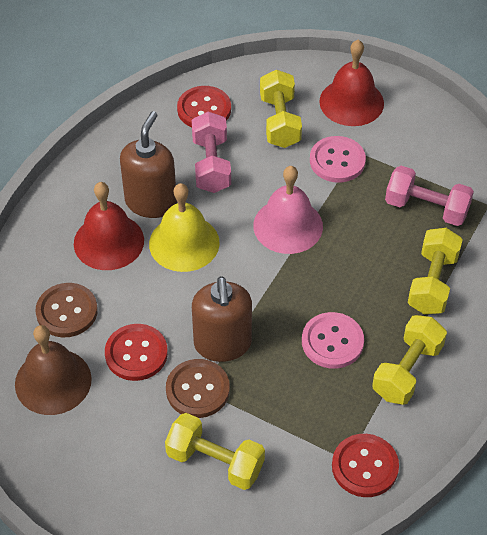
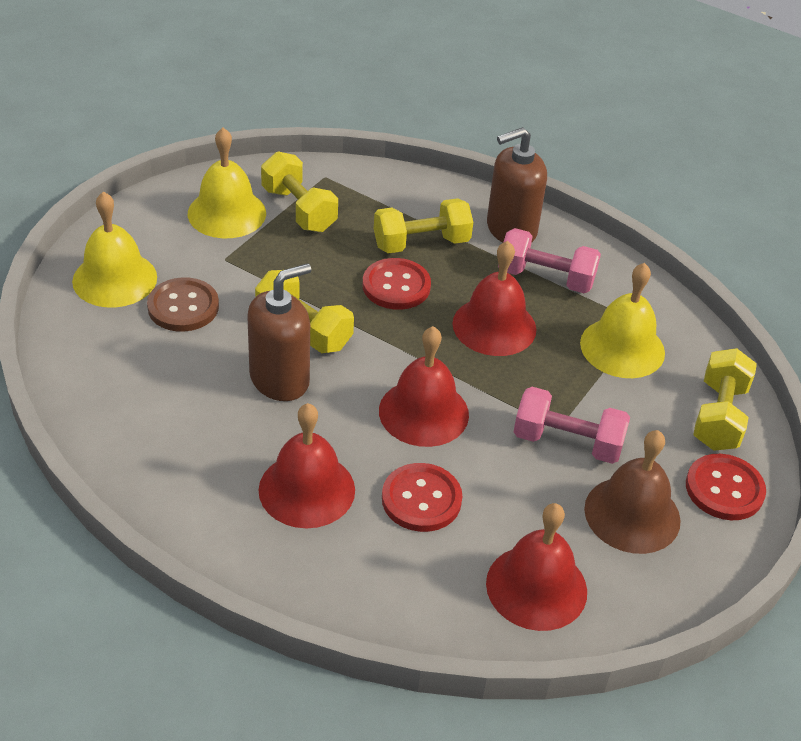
brown button: [36,283,98,337] [166,359,230,418] = 2 -> [147,277,219,332] = 1
pink bell: [253,166,323,254] = 1 -> none = 0
pink button: [302,312,364,369] [310,136,366,183] = 2 -> none = 0
red bell: [74,182,144,270] [319,40,384,126] = 2 -> [259,403,355,528] [379,326,469,447] [452,241,537,356] [486,503,587,631] = 4
yellow bell: [149,183,220,272] = 1 -> [72,192,157,308] [188,128,266,238] [580,263,665,378] = 3

